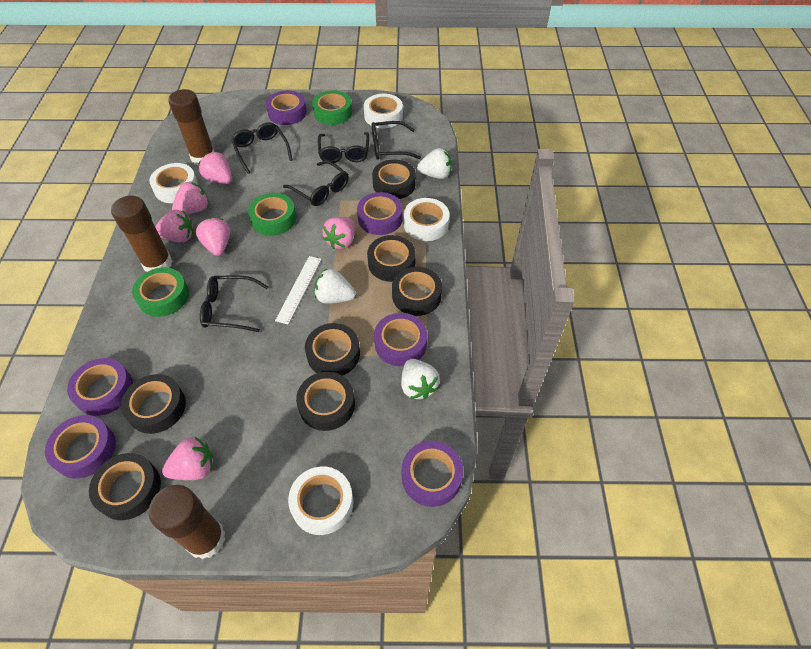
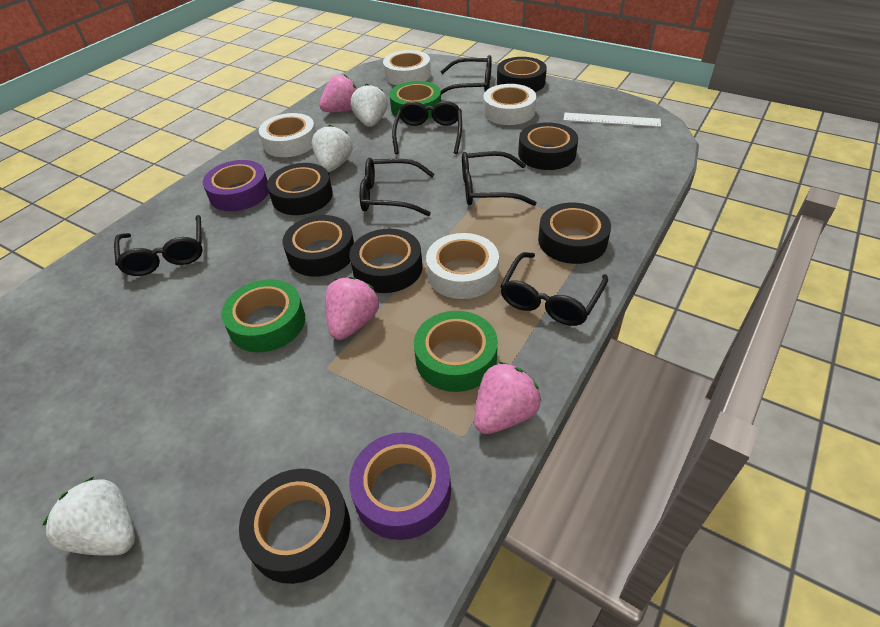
black glasses: [200,275,268,332] [231,122,292,174] [283,160,349,206] [318,132,369,163] [372,121,421,160] = 5 -> [114,215,203,276] [360,158,434,216] [392,101,462,154] [441,55,492,95] [462,151,536,206] [500,252,608,326] = 6
brown glue stick: [111,196,173,272] [149,485,225,559] [168,89,214,166] = 3 -> none = 0
pink strawberry: [155,210,193,242] [162,437,213,480] [172,181,209,214] [196,218,230,256] [198,152,232,184] [322,217,355,249] = 6 -> [319,75,357,112] [325,277,379,340] [474,362,541,434] = 3
purple tape: [45,415,116,478] [67,358,133,416] [266,91,307,125] [357,192,403,235] [374,313,427,366] [402,441,463,507] = 6 -> [203,160,269,211] [349,432,451,540] = 2

